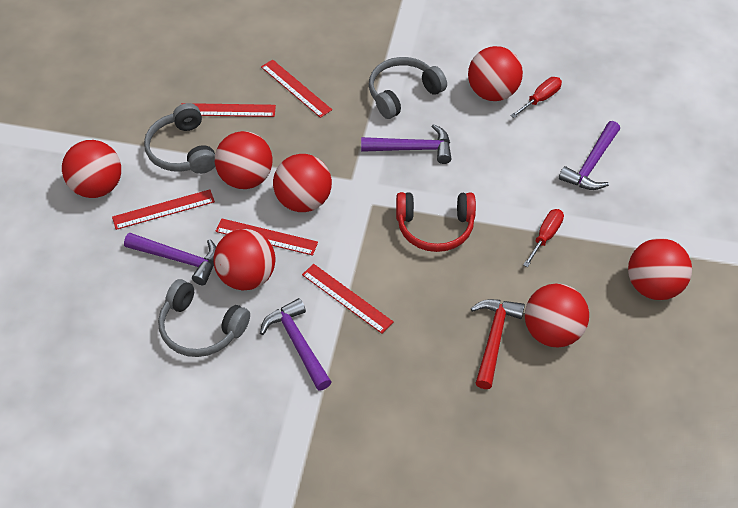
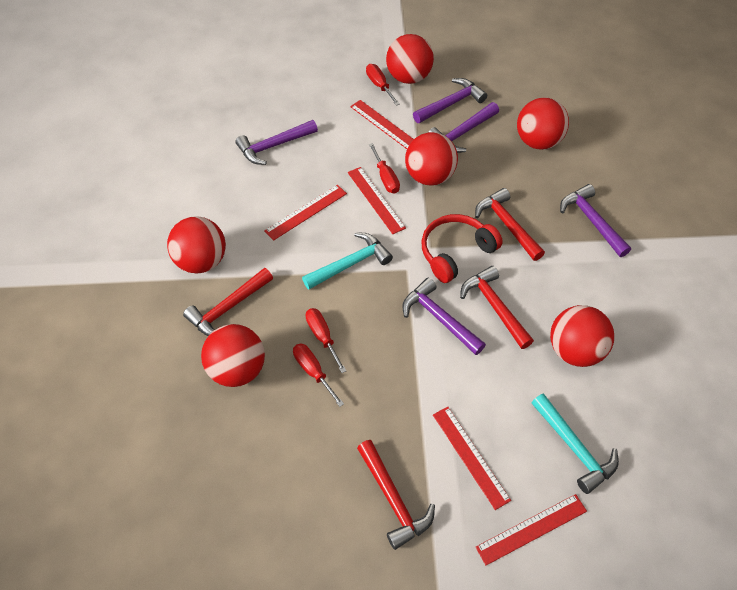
grey headphones: [144,103,215,174] [158,279,250,357] [369,57,447,119] = 3 -> none = 0
purple hammer: [124,233,216,285] [260,298,332,391] [361,124,451,164] [559,121,620,190] = 4 -> [235,120,318,165] [402,278,486,355] [413,78,487,123] [429,102,499,153] [560,184,631,257] = 5
red ball: [62,140,121,198] [213,229,275,291] [215,131,273,189] [273,154,332,212] [468,46,523,101] [525,284,589,348] [628,238,692,300] = 7 -> [167,216,226,274] [201,324,265,387] [386,34,434,84] [405,132,458,186] [517,98,569,150] [550,305,614,367] = 6
red hammer: [471,299,525,389] = 1 -> [183,268,273,336] [357,440,435,550] [460,266,534,349] [475,188,545,261] = 4
red screwdriver: [510,77,562,118] [523,209,564,267] = 2 -> [293,343,344,407] [306,308,346,373] [366,64,400,106] [369,143,400,194] = 4
turquoise hammer: none = 0 -> [302,233,393,290] [531,393,619,494] = 2

